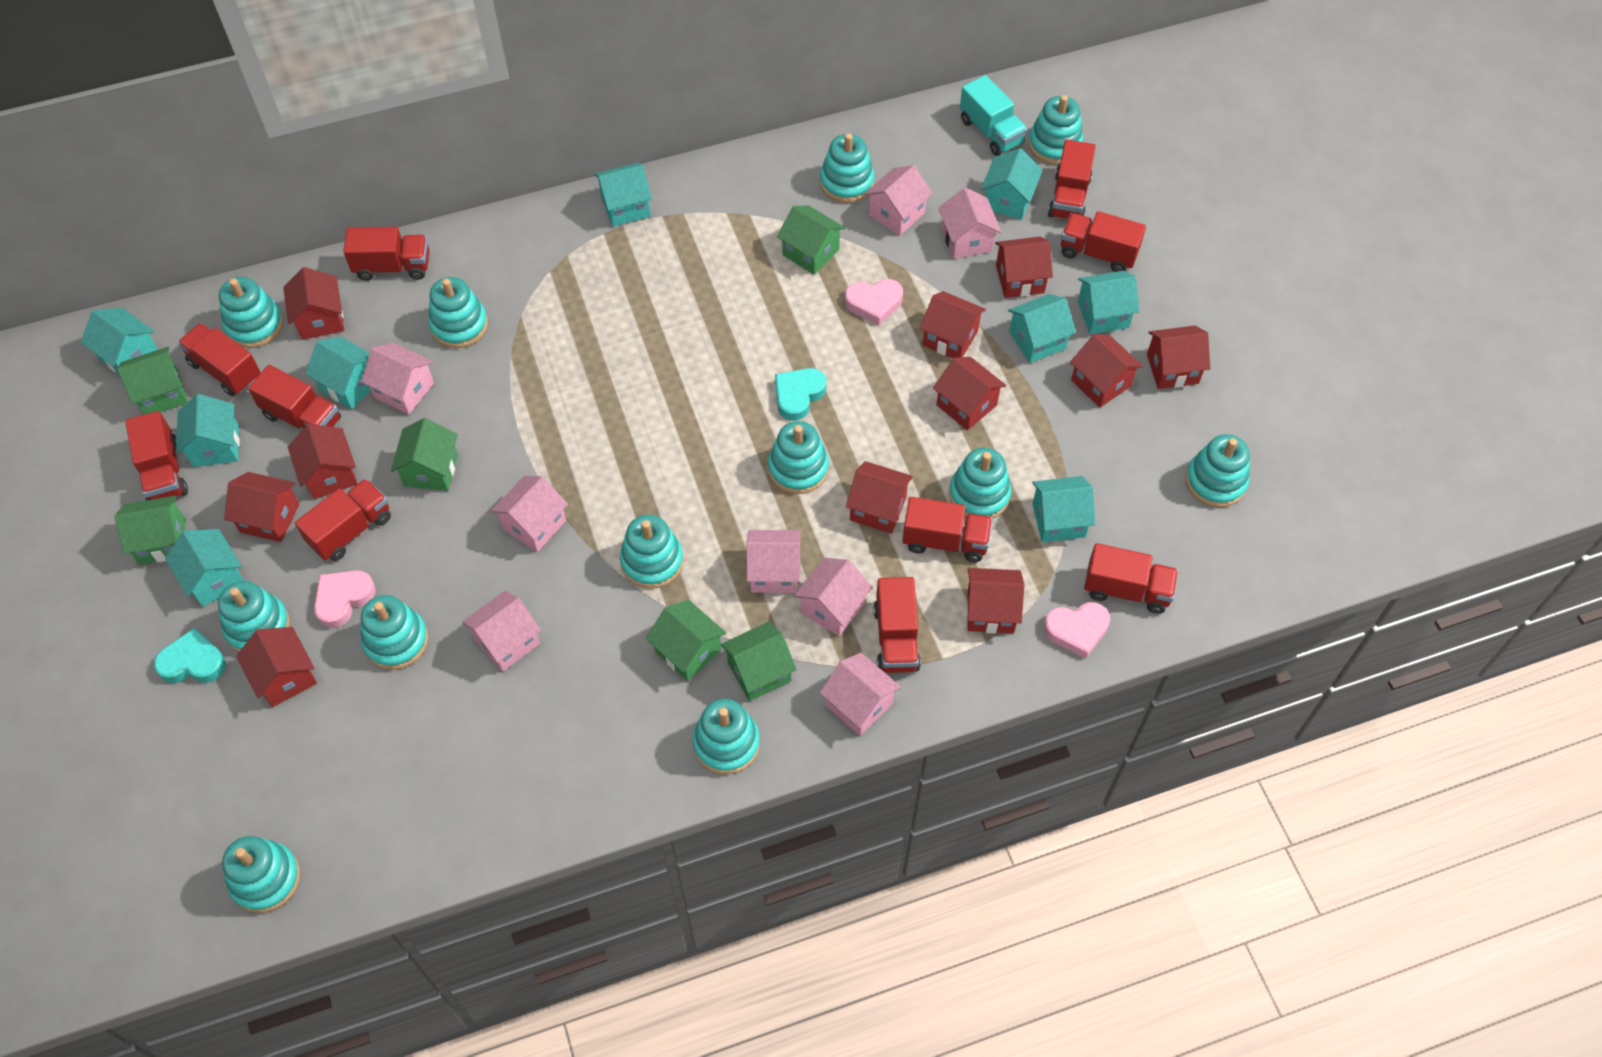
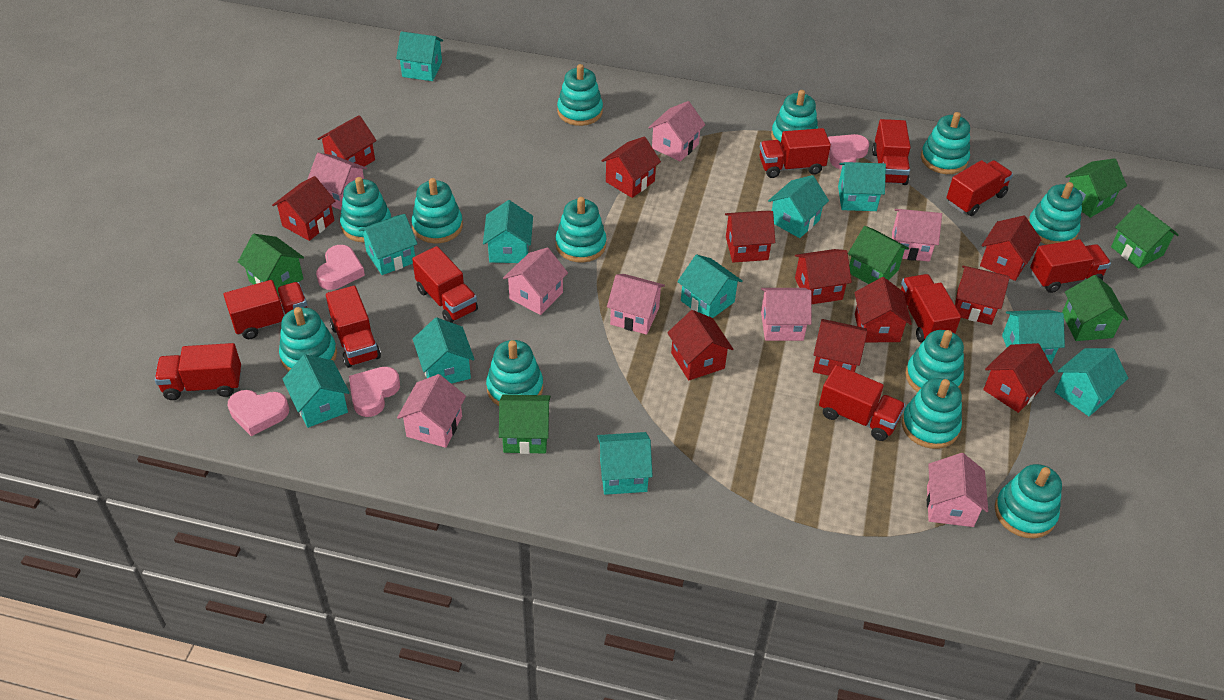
pink heart: [314,570,376,628] [845,279,903,326] [1044,602,1110,658] = 3 -> [228,390,289,436] [316,245,365,290] [349,367,400,417] [828,134,869,169] = 4
turquoise heart: [154,628,226,683] [775,368,826,421] = 2 -> none = 0
turquoise house: [81,308,158,374] [165,529,244,607] [176,394,240,467] [305,337,371,409] [594,163,652,226] [981,148,1043,220] [1008,294,1076,363] [1032,476,1095,542] [1078,271,1140,334] = 9 -> [283,354,350,428] [359,214,418,275] [396,31,443,81] [413,317,475,384] [483,200,533,263] [597,432,653,495] [677,254,743,318] [768,175,829,238] [838,162,886,211] [1002,310,1065,363] [1055,348,1128,416] = 11
turquoise truck: [960,75,1027,156] = 1 -> none = 0

